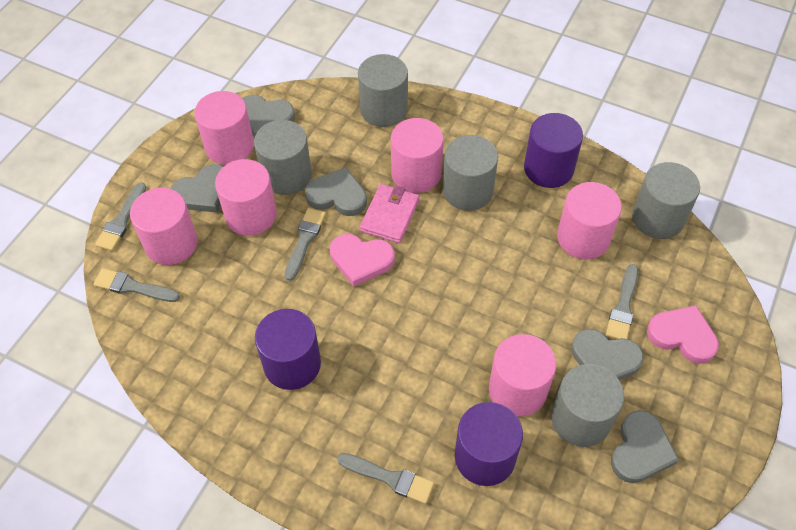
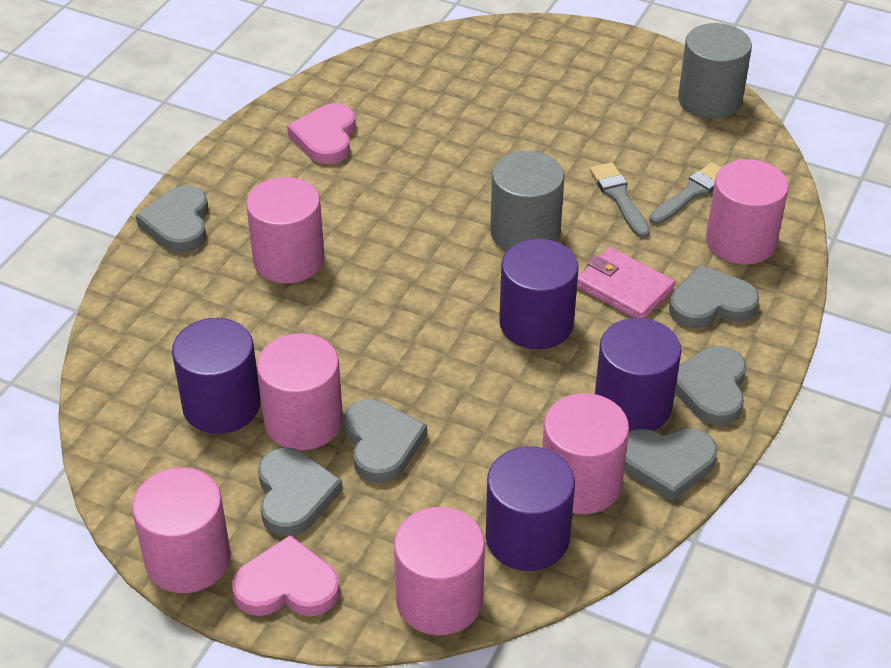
grey brush: [93,268,180,302] [95,182,147,251] [284,208,326,281] [337,453,434,504] [606,264,638,339] = 5 -> [590,162,650,238] [649,162,721,225] = 2
grey cylinder: [254,120,312,195] [358,54,408,127] [442,135,498,211] [551,364,624,447] [632,162,700,239] = 5 -> [490,151,565,251] [678,23,752,119] = 2
grey heart: [170,164,224,213] [242,95,295,138] [305,167,367,216] [571,329,643,380] [611,410,679,483] = 5 -> [136,185,208,253] [258,448,343,536] [344,399,427,483] [624,428,717,501] [669,265,759,328] [675,346,747,425] = 6
purple cylinder: [255,309,321,390] [455,402,523,486] [524,113,583,188] = 3 -> [172,318,261,434] [486,446,575,571] [499,239,579,349] [595,318,681,431] = 4

